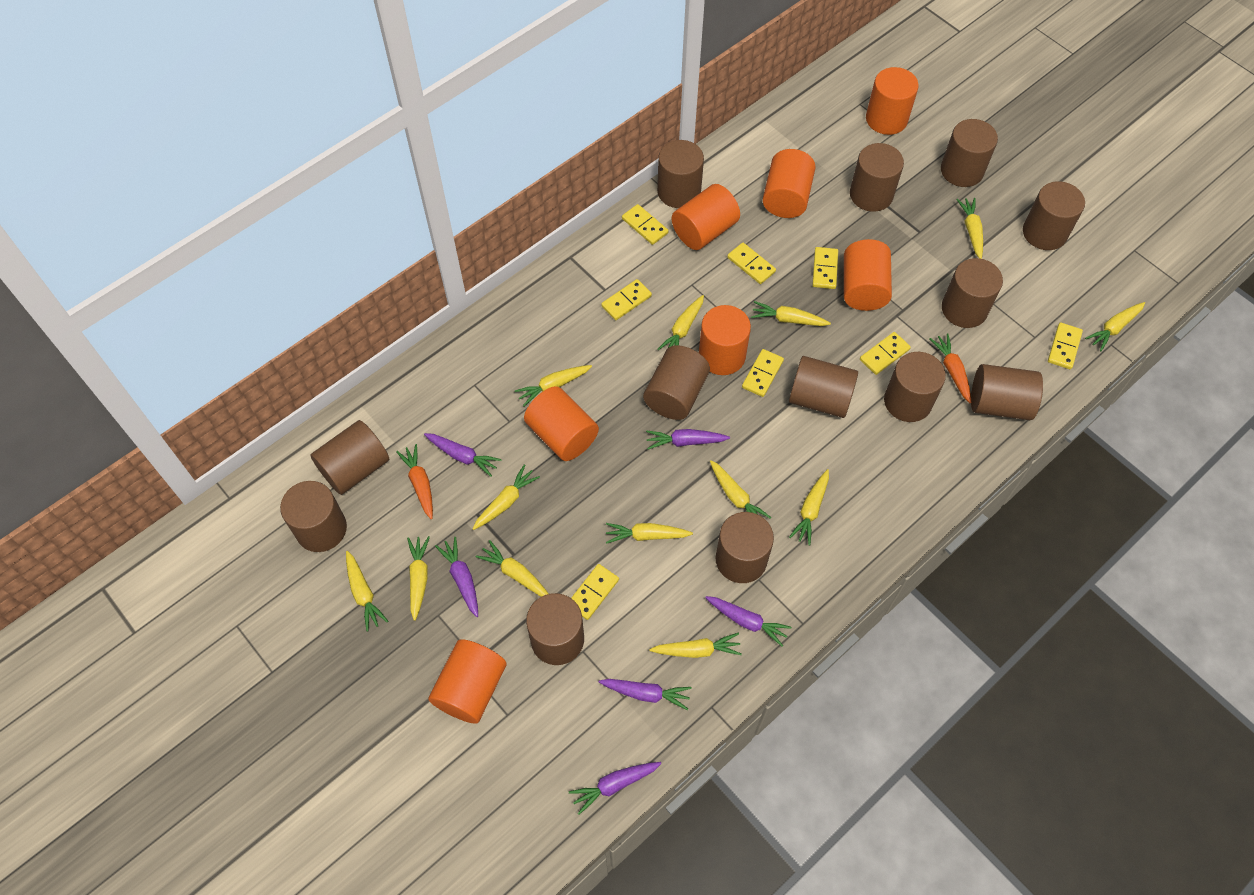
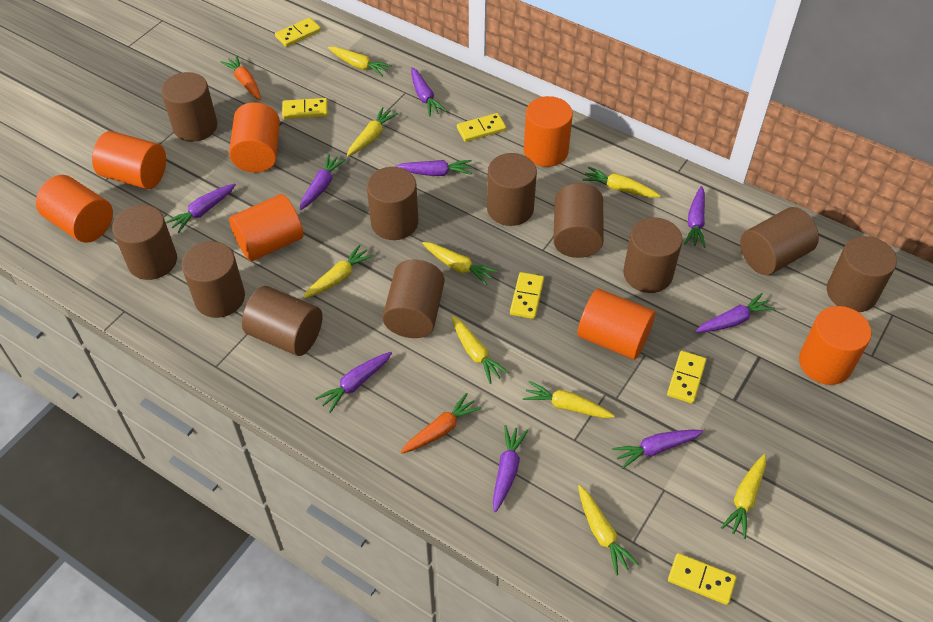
brown cylinder: [280,481,347,552] [310,420,389,495] [526,593,584,665] [643,345,710,420] [657,140,704,208] [716,512,774,583] [789,356,858,418] [850,143,904,212] [884,352,946,422] [941,119,998,187] [942,258,1003,328] [971,364,1043,420] [1023,181,1085,250] = 13 -> [112,205,177,280] [161,72,218,142] [182,241,245,318] [242,286,322,356] [367,167,418,240] [382,260,445,338] [487,153,537,226] [553,183,604,258] [623,217,683,293] [740,207,819,275] [827,236,897,312] = 11
purple carrot: [424,433,502,477] [435,537,478,617] [569,762,662,815] [599,679,692,710] [646,429,730,450] [705,596,792,647] = 6 -> [166,184,236,233] [299,154,346,210] [315,352,392,413] [394,160,472,176] [411,67,447,116] [493,425,528,512] [612,430,703,469] [684,186,705,248] [696,293,775,332] = 9
yellow carrot: [346,551,388,631] [407,536,430,621] [472,464,540,530] [476,540,548,597] [515,365,592,406] [606,523,693,544] [649,633,742,658] [657,295,704,350] [710,460,771,519] [751,301,831,326] [789,469,829,545] [956,198,983,259] [1085,302,1145,351] = 13 -> [303,244,374,298] [328,47,392,77] [347,107,398,156] [422,242,497,285] [451,316,509,384] [523,381,615,418] [578,485,639,576] [582,167,661,198] [721,454,766,539] = 9
yellow domino: [571,564,619,620] [601,279,652,320] [622,204,668,245] [727,243,776,284] [742,349,784,397] [812,247,838,289] [860,332,911,375] [1048,322,1083,369] = 8 -> [275,17,321,47] [282,98,328,119] [457,113,506,142] [510,272,544,319] [667,351,706,404] [668,553,737,605] = 6

